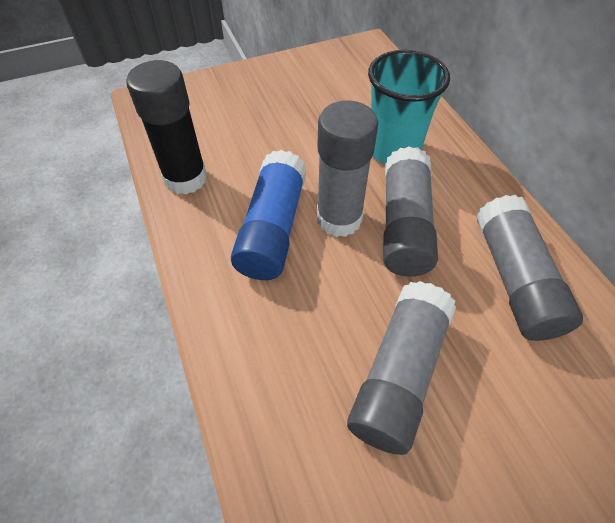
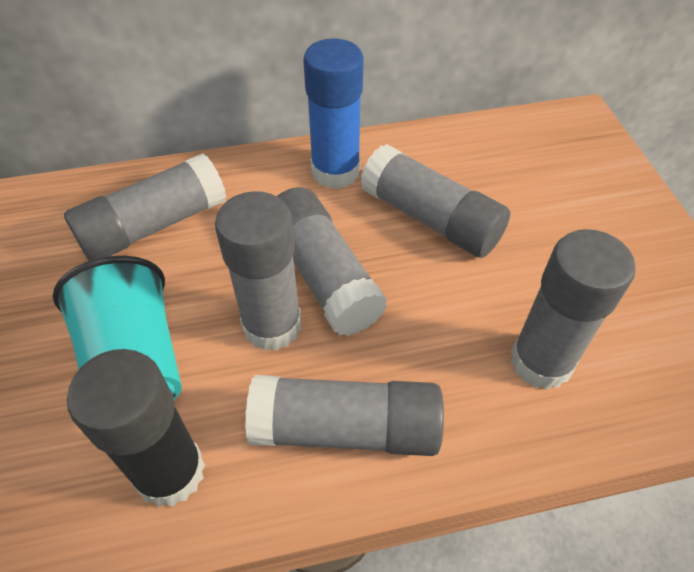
grey glue stick: [317,100,378,237] [347,281,456,455] [383,146,438,276] [477,195,583,341] = 4 -> [64,153,226,261] [215,191,302,351] [245,375,444,456] [277,187,387,336] [360,144,511,258] [511,229,636,390] = 6

